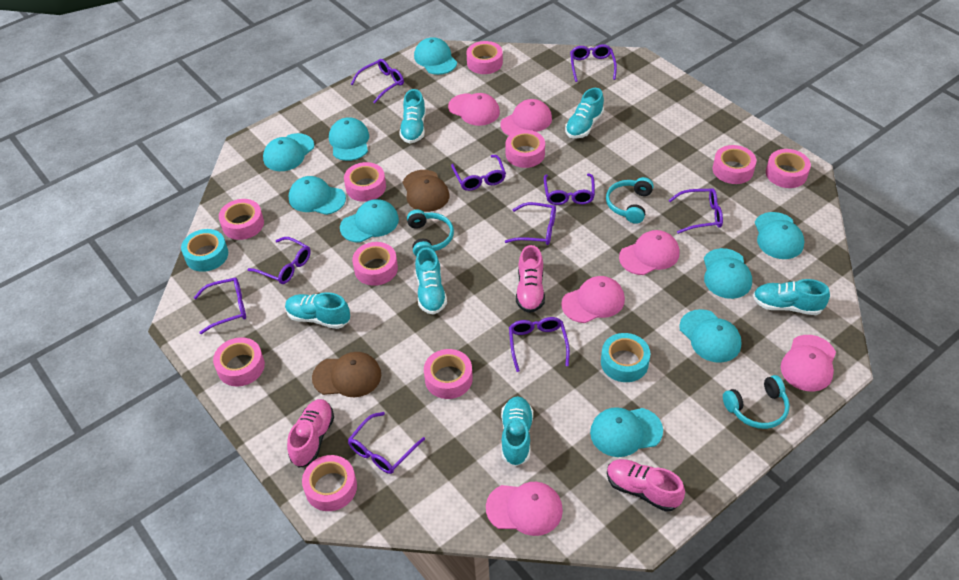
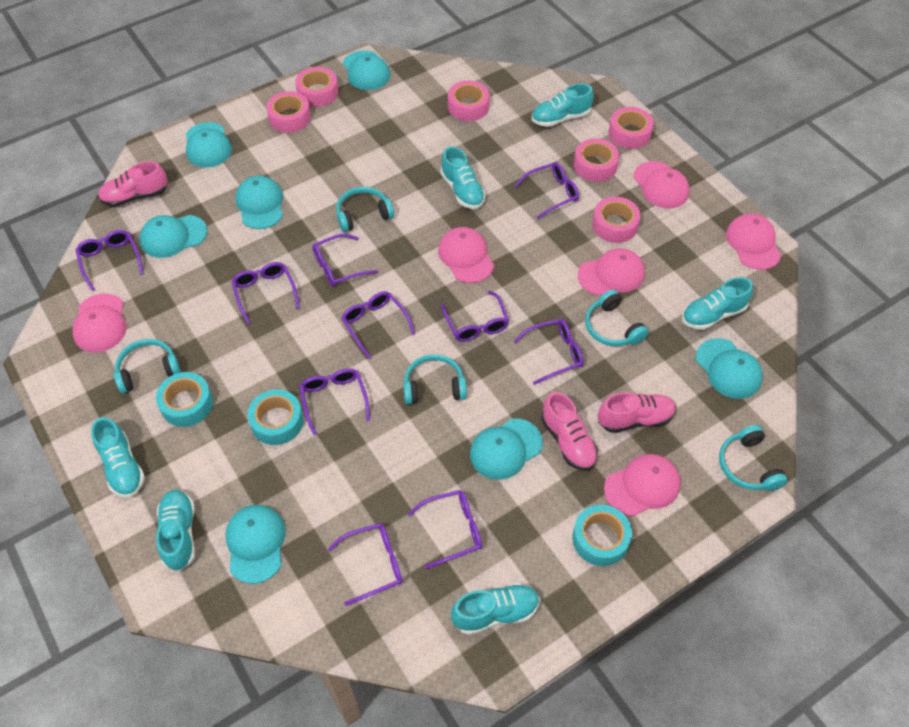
brown cap: [312,352,381,397] [402,170,450,212] = 2 -> none = 0
pink tape: [213,337,265,386] [219,199,264,240] [302,455,357,511] [344,162,386,202] [352,242,398,286] [424,349,473,399] [466,41,503,74] [505,130,545,168] [713,145,756,184] [766,149,811,188] = 10 -> [266,91,311,133] [295,67,338,107] [448,81,490,121] [574,138,619,182] [592,197,641,243] [609,107,654,149] = 6
turquoise cap: [263,133,314,171] [289,176,346,215] [329,117,369,161] [340,199,399,243] [414,37,457,75] [590,407,663,457] [679,309,741,363] [704,248,752,299] [755,212,804,259] = 9 -> [140,215,207,258] [186,122,232,168] [225,505,286,584] [236,175,283,229] [343,50,390,90] [470,418,543,480] [696,338,763,399] = 7
turquoise headphones: [407,210,454,256] [606,177,654,224] [723,375,790,429] = 3 -> [114,339,181,393] [336,187,394,232] [403,354,467,404] [585,289,649,346] [719,425,787,491] = 5
turquoise tape: [181,229,228,272] [601,333,650,382] = 2 -> [156,372,213,427] [247,389,304,445] [572,504,632,566] = 3

